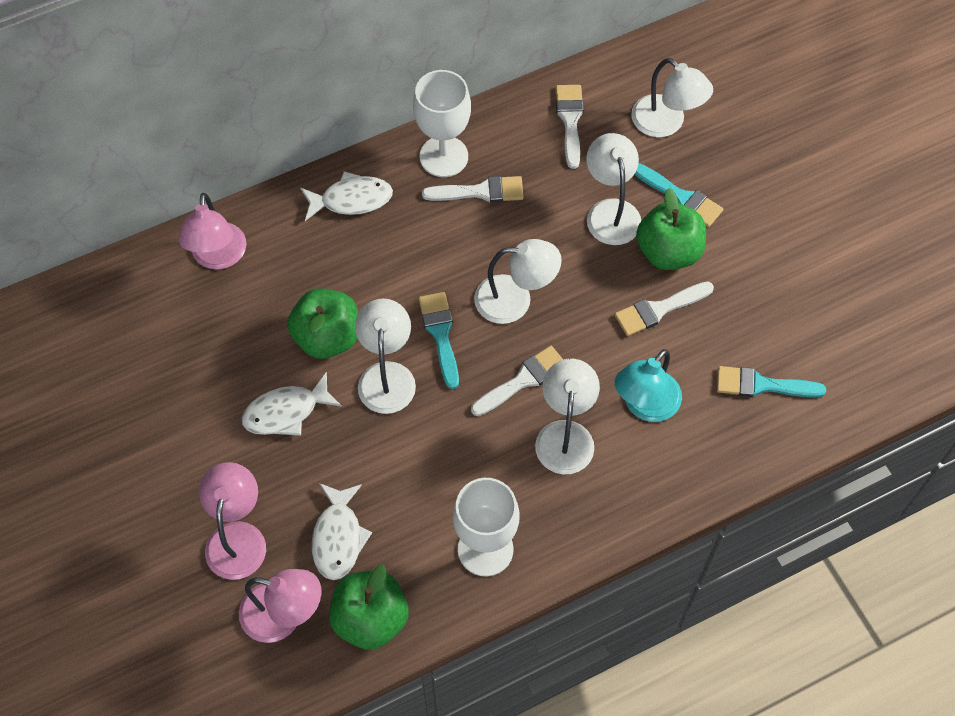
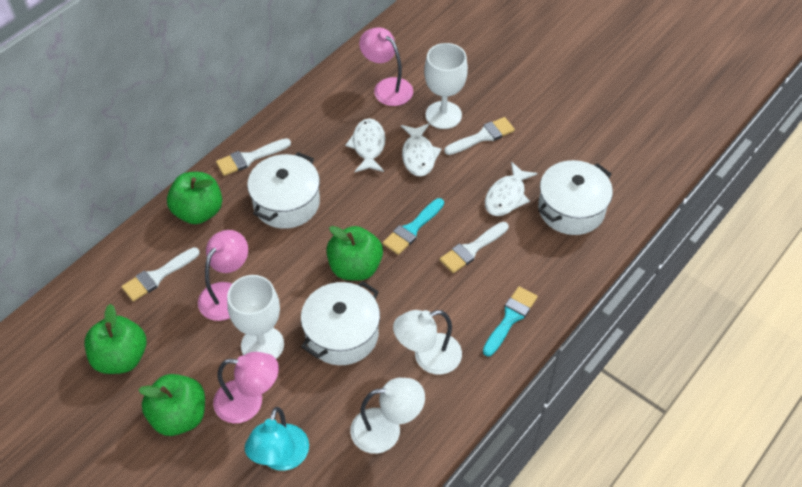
green apple: [287,288,358,359] [329,564,409,650] [636,188,706,270] = 3 -> [84,304,146,374] [139,374,205,436] [167,172,222,224] [326,226,383,281] = 4
turquoise brush: [419,292,459,389] [634,163,723,227] [717,366,826,397] = 3 -> [383,198,444,255] [483,286,538,356] = 2
white lamp: [355,298,416,414] [474,239,562,324] [535,359,600,474] [586,133,641,245] [631,58,713,137] = 5 -> [350,378,425,454] [393,310,462,375] = 2
white pot: none = 0 -> [247,152,320,229] [301,281,380,365] [538,160,613,235] = 3

